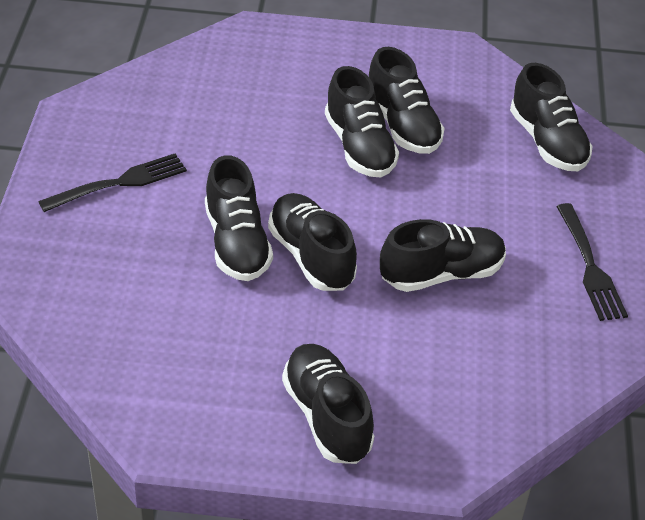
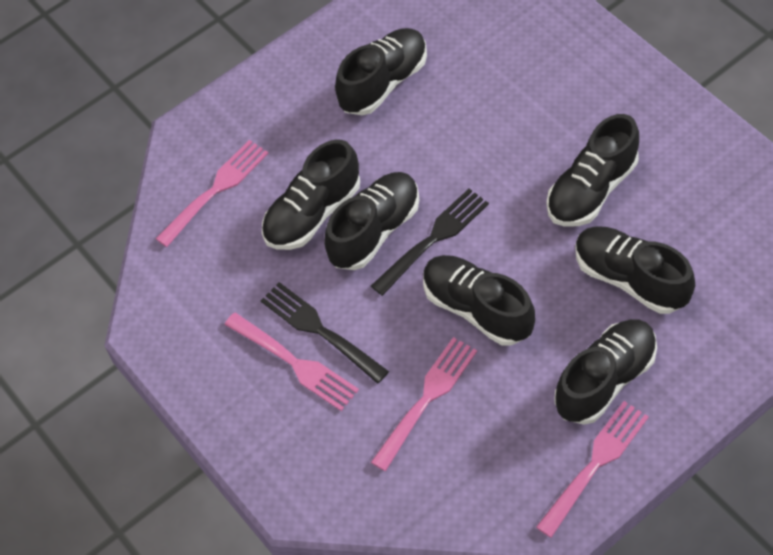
pink fork: none = 0 -> [156,140,269,247] [224,312,359,411] [371,337,477,471] [536,401,649,538] = 4

